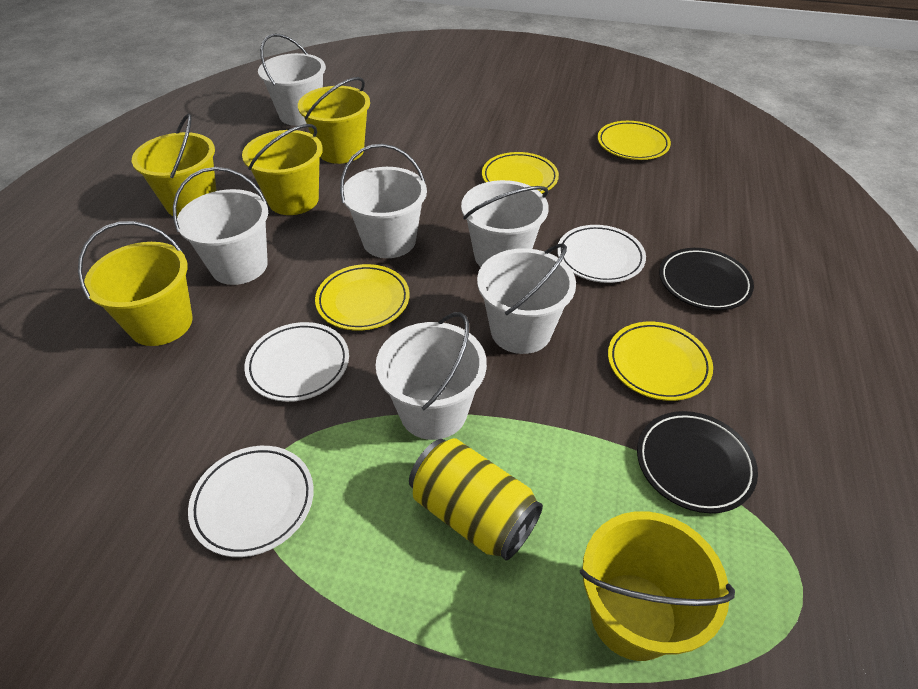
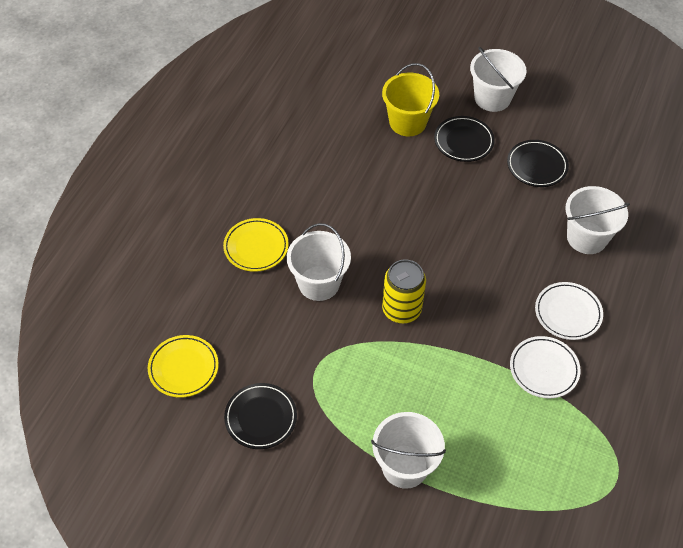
black plate: [637,411,758,513] [659,248,754,310] = 2 -> [224,383,297,449] [434,116,495,162] [507,140,569,187] = 3
white bucket: [173,167,268,285] [258,34,326,126] [340,144,427,258] [376,312,487,440] [461,180,549,267] [477,243,576,354] = 6 -> [287,223,351,301] [371,412,446,489] [470,47,527,112] [565,186,630,254] = 4
white plate: [188,446,314,557] [244,322,349,402] [557,225,646,283] = 3 -> [510,336,581,398] [535,282,603,340] = 2
yellow bucket: [78,221,193,346] [132,114,217,217] [242,124,323,215] [298,77,370,164] [580,511,735,661] = 5 -> [382,63,439,136] = 1
yellow plate: [315,264,410,331] [482,152,559,193] [597,121,671,160] [608,322,713,401] = 4 -> [148,335,219,398] [223,218,289,272] = 2

